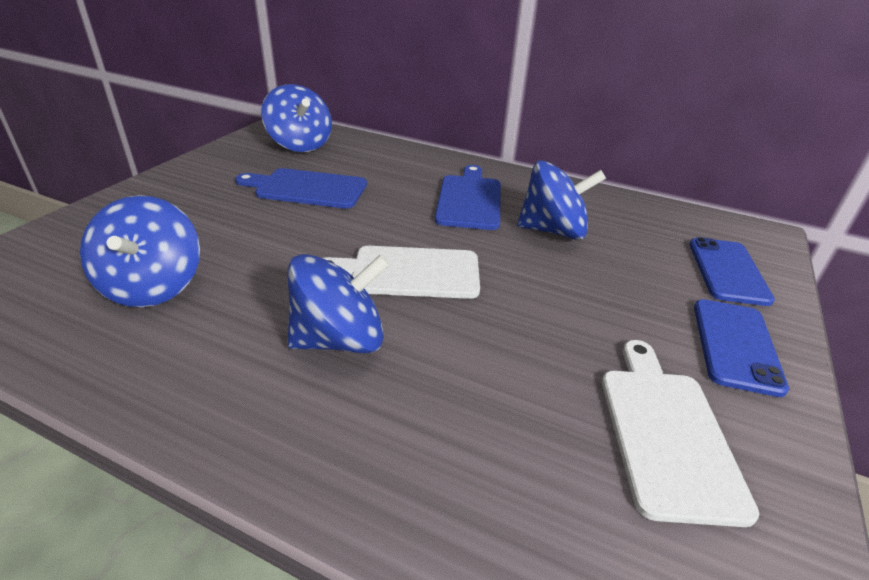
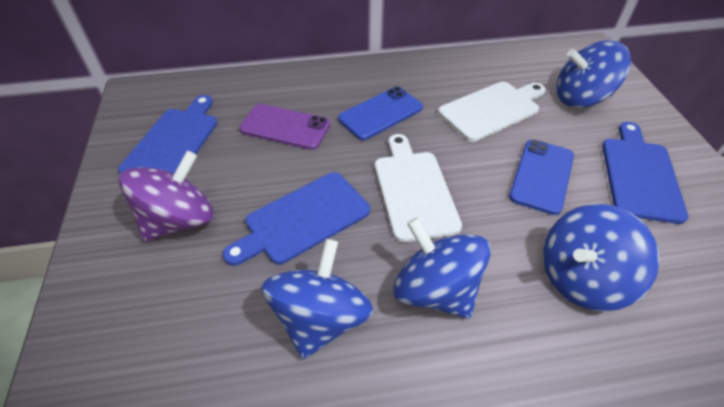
blue cutting board: [235,168,367,209] [435,165,501,230] = 2 -> [118,95,217,174] [223,172,370,266] [602,122,688,224] = 3
purple phone: none = 0 -> [239,104,330,150] = 1
purple spinning top: none = 0 -> [119,151,214,241] = 1

